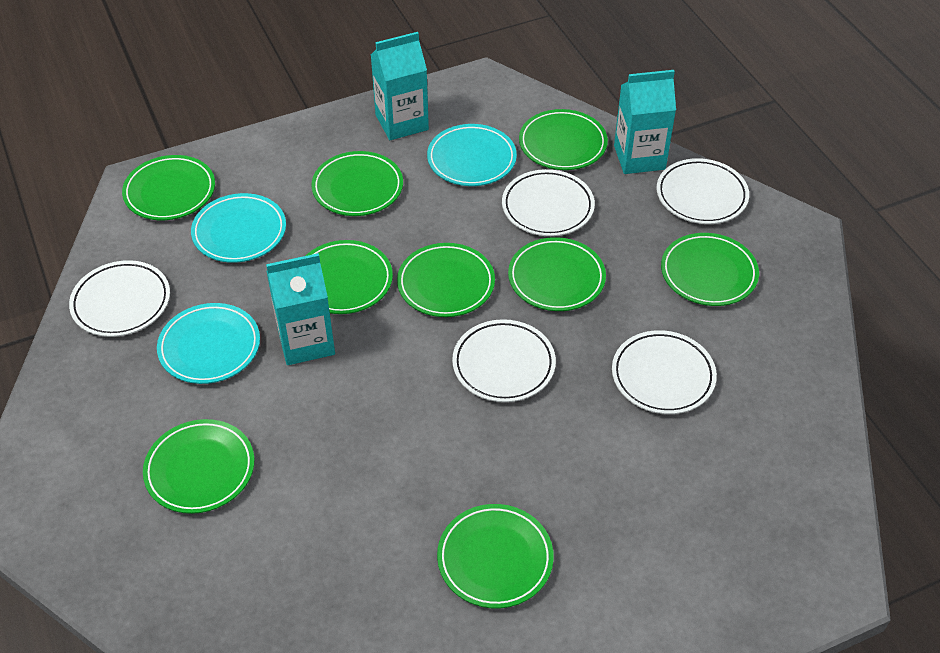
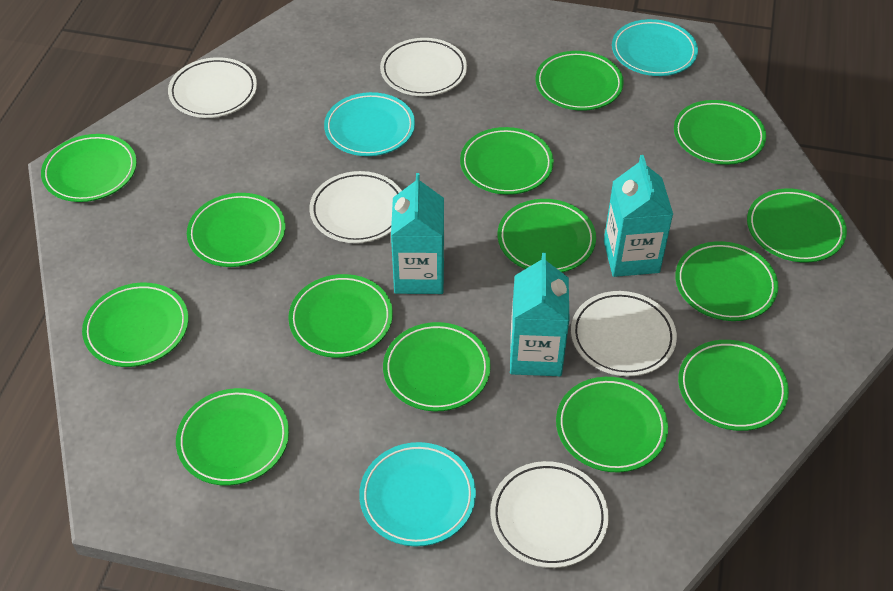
green plate: [122,155,215,220] [143,419,254,514] [306,240,393,314] [311,151,403,216] [397,243,495,317] [437,504,554,609] [508,237,606,311] [519,109,608,170] [661,233,759,306] = 9 -> [41,134,137,202] [82,283,188,367] [176,388,289,486] [187,193,286,267] [288,274,393,358] [383,322,491,411] [460,127,554,195] [498,199,596,272] [536,51,624,111] [556,377,668,472] [674,100,766,165] [675,241,778,321] [678,340,789,431] [747,189,847,262] = 14

